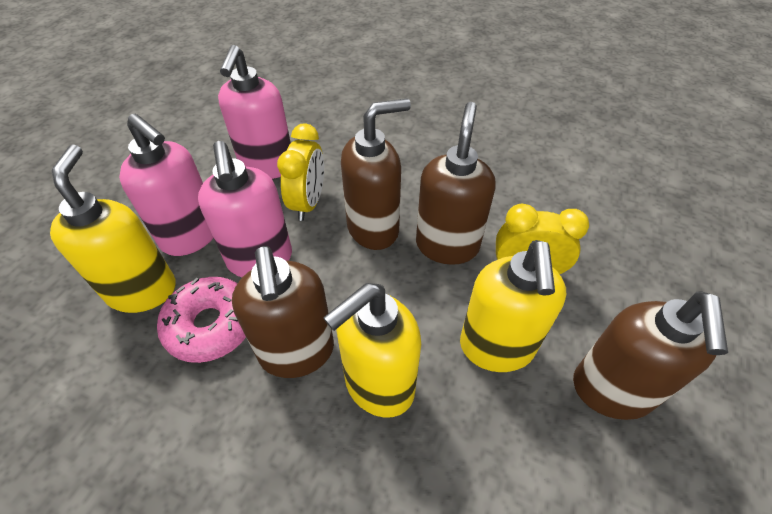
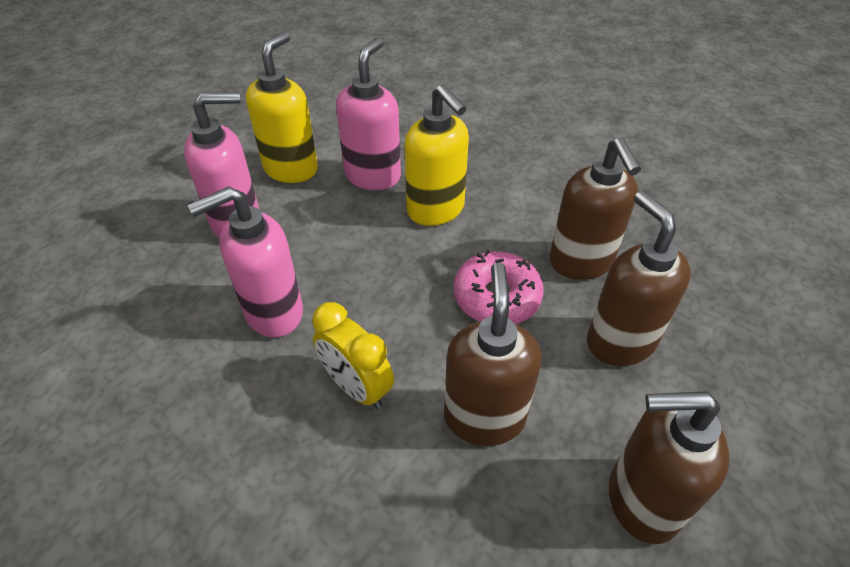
yellow clock: [277,123,324,221] [496,204,589,274] = 2 -> [312,302,394,409] = 1
yellow soap dispenser: [50,144,176,313] [323,283,421,418] [460,240,566,372] = 3 -> [246,32,318,183] [405,85,469,226] = 2

